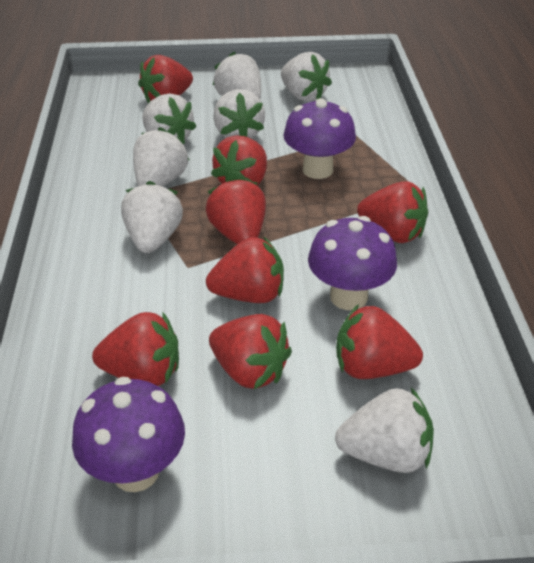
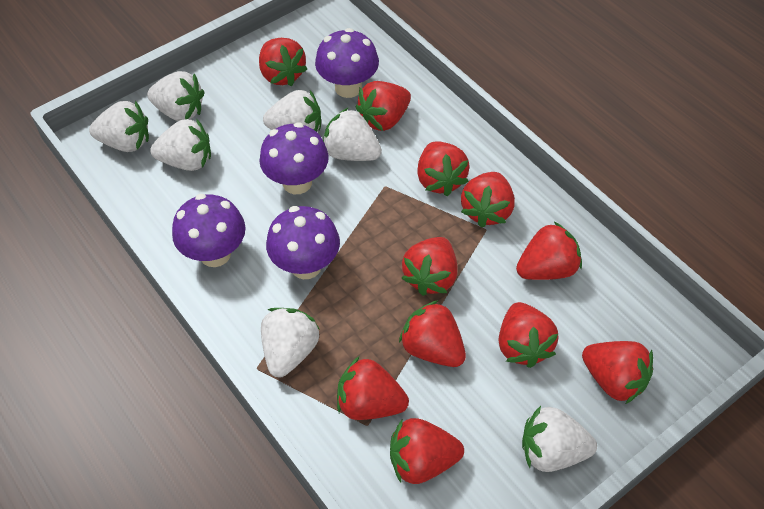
purple mushroom: [72,377,185,492] [283,98,356,179] [308,216,397,310] = 3 -> [172,194,245,267] [259,122,329,194] [266,206,340,279] [315,28,379,98] = 4
red strawberry: [92,312,179,386] [138,55,193,103] [206,177,266,244] [206,237,284,303] [209,314,292,389] [211,135,267,186] [336,304,423,379] [357,181,428,243] = 8 -> [259,38,307,87] [337,357,409,420] [356,81,411,131] [390,418,464,484] [399,300,466,367] [401,237,457,296] [417,141,470,196] [461,172,515,228] [499,302,559,368] [516,222,582,280] [582,341,653,404] = 11

